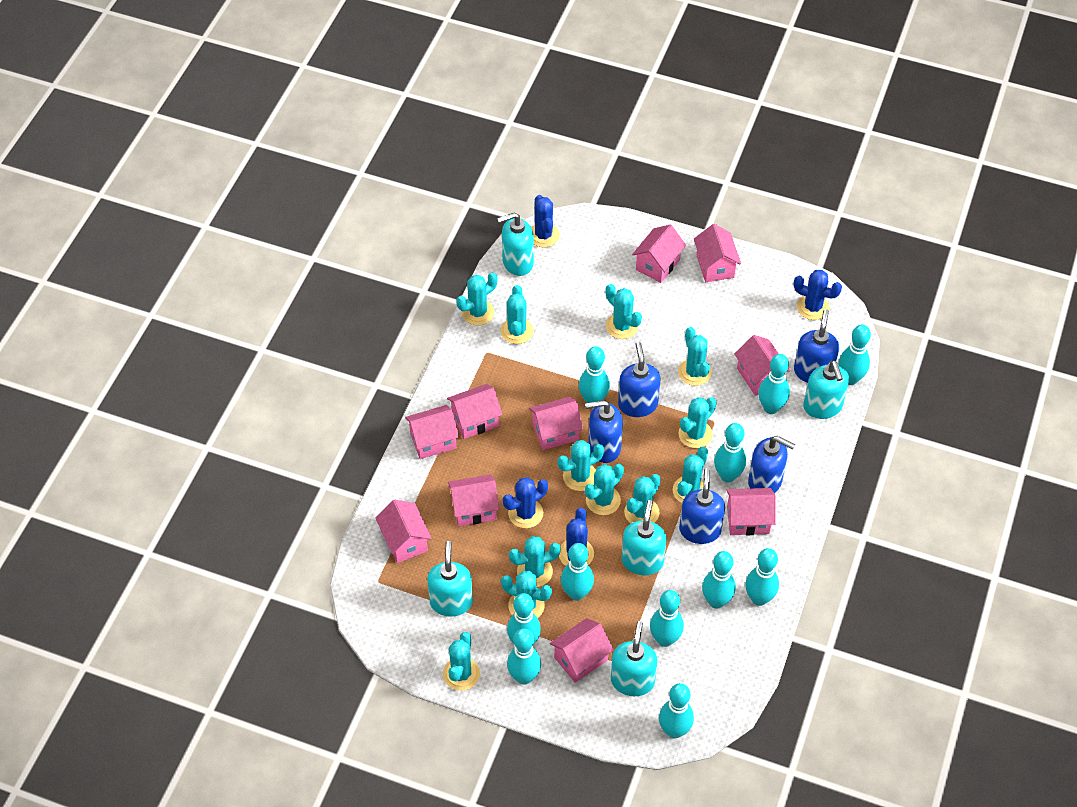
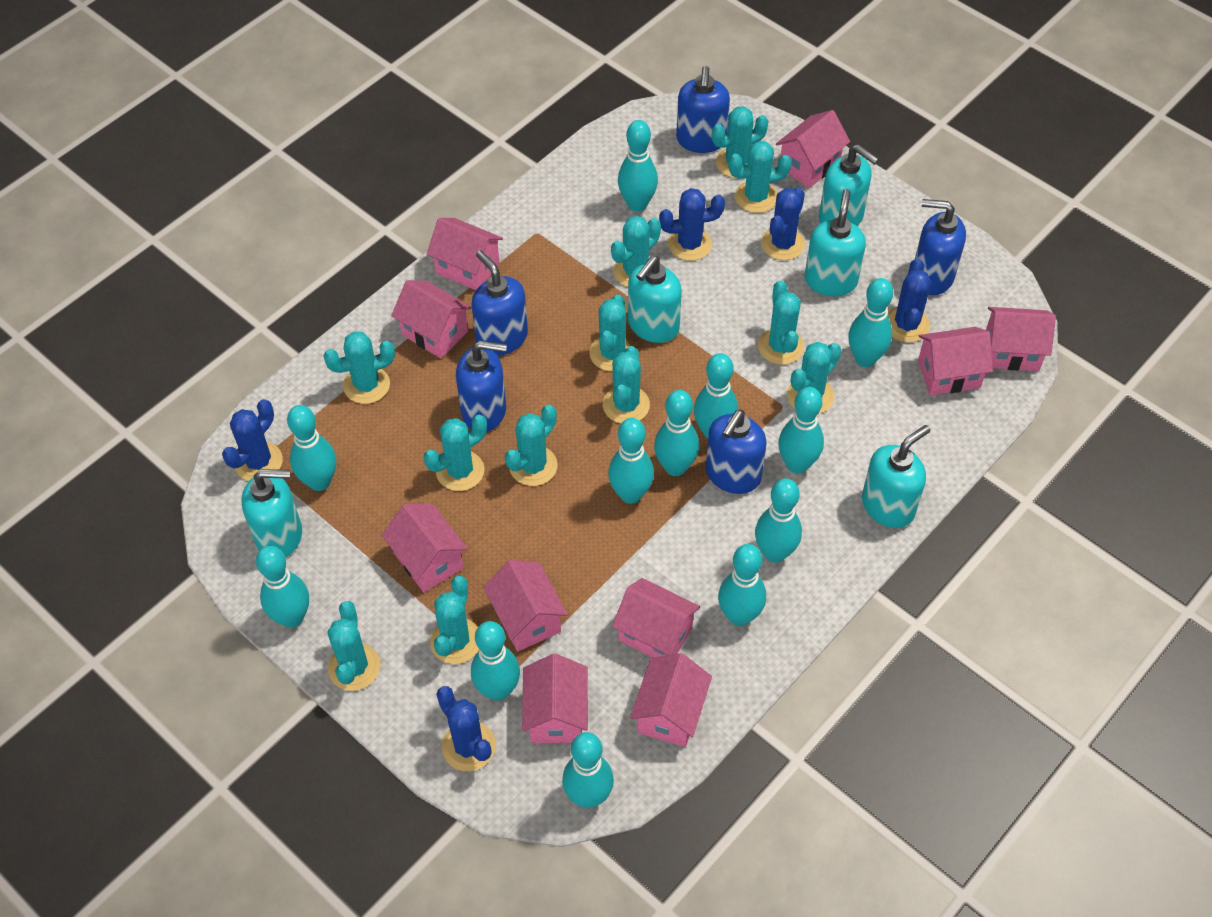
blue cactus: [503,477,548,528] [531,195,560,247] [559,508,594,566] [794,270,842,320] = 4 -> [222,399,283,481] [436,686,496,771] [659,188,725,261] [761,188,805,260] [888,258,931,342] = 5
turquoise bowling pin: [507,593,541,645] [507,628,541,685] [561,543,594,601] [579,346,610,403] [650,590,684,647] [659,683,694,738] [702,551,736,609] [714,423,746,482] [745,548,779,606] [758,354,790,414] [839,324,871,385] = 11 -> [256,546,309,628] [287,405,336,491] [471,621,520,701] [562,732,614,808] [608,418,654,504] [618,120,658,212] [654,390,699,476] [694,353,738,439] [718,544,766,626] [755,478,802,563] [778,387,824,474] [848,278,893,367] = 12

